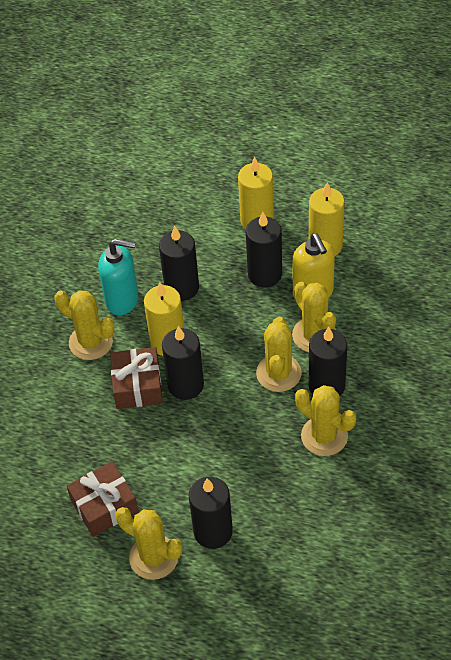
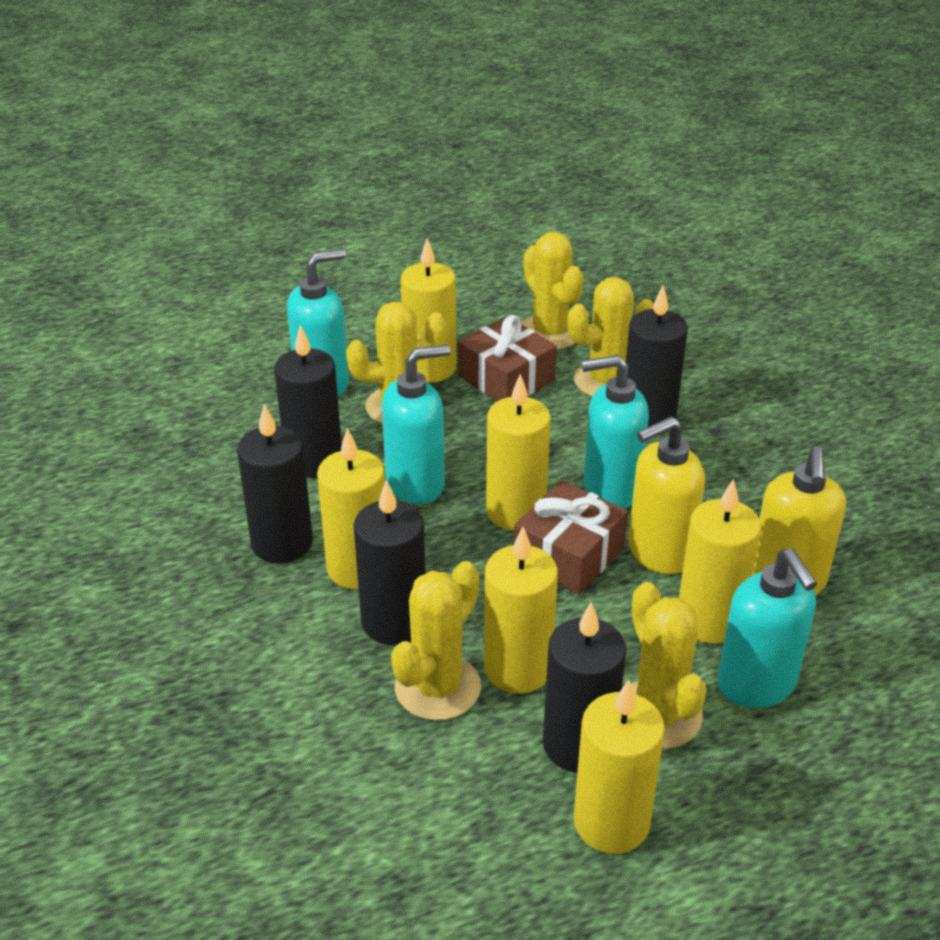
turquoise soap dispenser: [98,239,139,315] = 1 -> [287,249,349,396] [382,345,450,504] [582,355,649,509] [717,549,817,708] = 4
yellow candle: [144,282,184,356] [238,157,274,229] [309,182,345,256] = 3 -> [317,428,385,589] [400,238,456,383] [484,527,558,694] [486,374,551,531] [574,680,665,854] [679,479,761,643] = 6
yellow soap dispenser: [293,233,335,298] = 1 -> [628,416,705,574] [753,446,846,595] = 2

